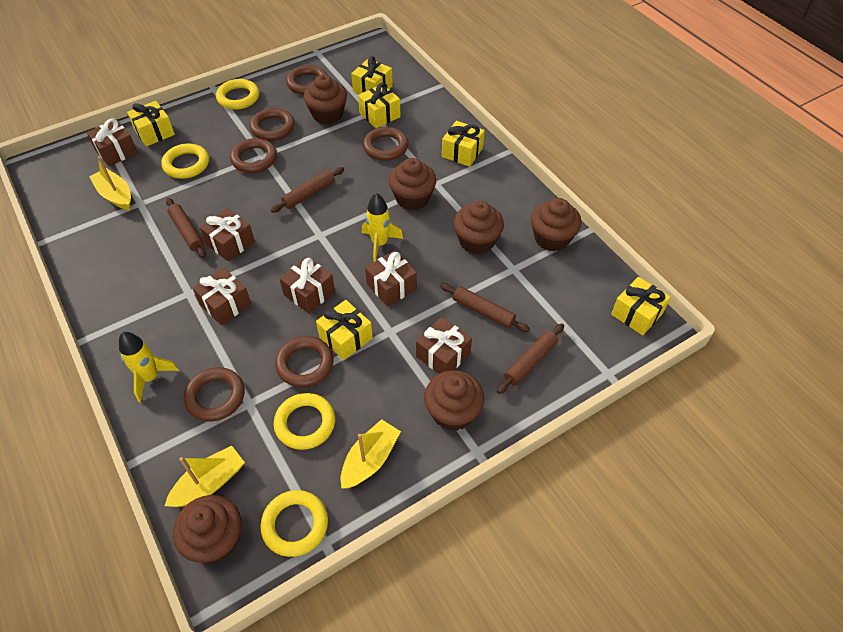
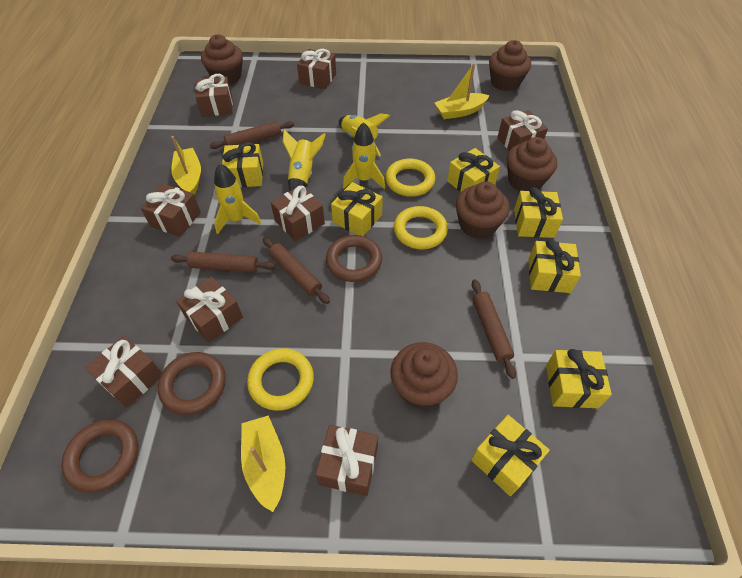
brown cupcake: [173,495,242,563] [304,74,347,124] [389,158,437,210] [424,370,484,431] [454,201,504,254] [531,198,582,251] = 6 -> [201,34,243,85] [390,342,458,409] [456,182,510,239] [489,40,531,91] [507,137,557,191] = 5
brown gift: [87,118,138,167] [193,267,251,325] [200,208,255,262] [279,257,335,314] [365,250,417,307] [416,317,472,374] = 6 -> [85,336,162,408] [141,184,201,237] [176,277,243,343] [195,74,233,117] [271,185,325,241] [297,49,336,89] [316,425,378,496] [497,110,548,151] = 8
brown ring: [184,367,245,421] [230,138,277,173] [250,108,295,141] [275,336,333,387] [286,65,327,95] [363,127,409,161] = 6 -> [62,419,138,493] [158,352,226,415] [326,235,382,282] = 3
yellow gift: [127,101,175,146] [316,300,373,360] [351,56,393,94] [358,82,401,128] [442,121,485,167] [611,277,671,335] = 6 -> [222,142,263,187] [331,182,383,236] [447,148,500,192] [471,415,550,496] [514,187,563,238] [528,238,581,293] [546,349,612,408] = 7
yellow ring: [161,143,209,179] [216,79,259,110] [260,490,328,557] [274,393,335,450] = 4 -> [247,348,314,411] [385,159,435,197] [394,206,448,250] = 3
yellow rocket: [119,332,179,402] [362,193,403,262] = 2 -> [214,163,262,234] [283,129,325,191] [339,113,390,156] [343,122,385,189] = 4

